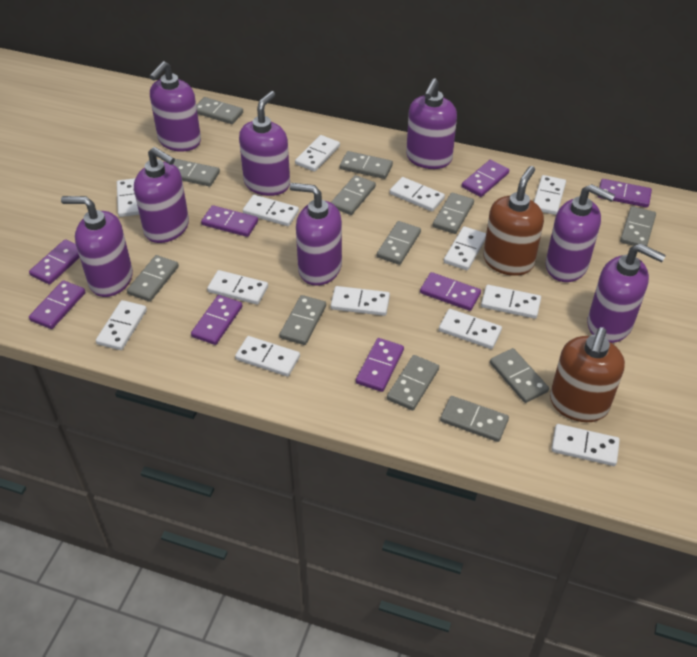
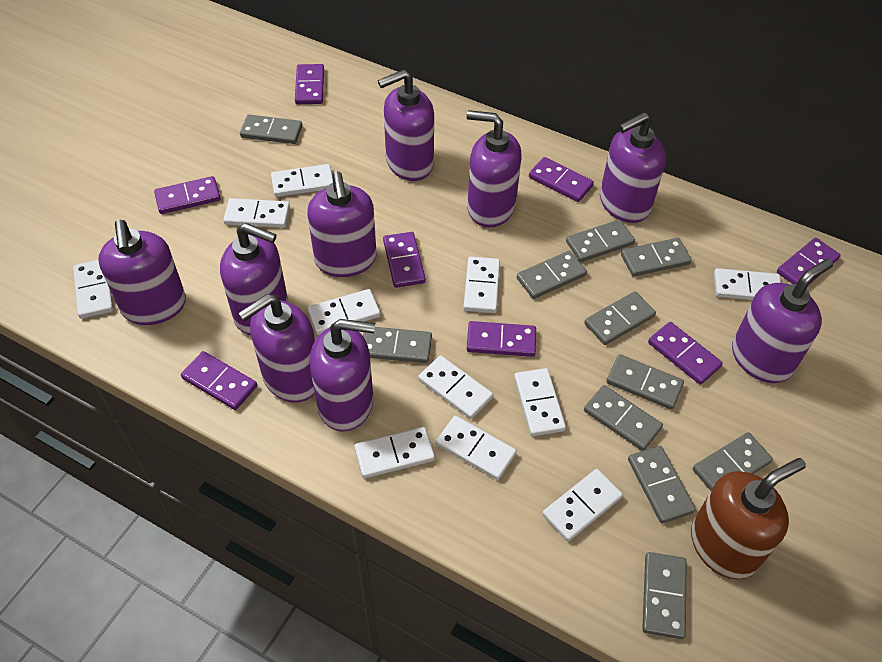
brown soap dispenser: [483,166,544,276] [550,327,625,422] = 2 -> [691,458,806,580] = 1
grey domino: [127,255,179,302] [173,159,220,187] [196,97,243,124] [279,295,326,345] [331,175,376,215] [340,151,393,179] [377,221,421,265] [387,355,439,410] [433,193,474,234] [440,396,509,442] [490,348,549,403] [620,206,656,246] = 12 -> [240,115,302,144] [363,327,432,363] [517,251,587,299] [566,220,635,262] [584,291,656,345] [584,385,663,451] [606,354,684,410] [621,238,692,276] [628,446,696,523] [642,552,686,639] [693,432,773,491] = 11
purple soap dispenser: [61,196,133,297] [134,147,189,243] [150,61,201,152] [239,91,290,196] [290,183,342,286] [406,78,457,169] [546,184,615,282] [587,243,666,343] = 8 -> [98,220,186,325] [220,223,288,335] [238,294,315,403] [307,172,377,277] [309,319,375,432] [378,69,434,181] [466,110,521,227] [600,112,666,223] [732,259,833,383] = 9
white domino: [96,300,147,350] [117,178,139,217] [207,270,268,305] [235,336,300,377] [243,195,299,226] [295,135,340,172] [331,286,390,316] [390,177,445,212] [439,309,502,349] [444,226,486,270] [481,285,541,319] [534,175,566,215] [551,424,620,466] = 13 -> [73,260,114,318] [223,198,290,228] [271,164,333,197] [307,289,380,335] [354,427,435,478] [418,355,493,419] [436,415,517,480] [463,257,500,313] [514,368,566,436] [542,469,623,541] [714,268,781,300] = 11

